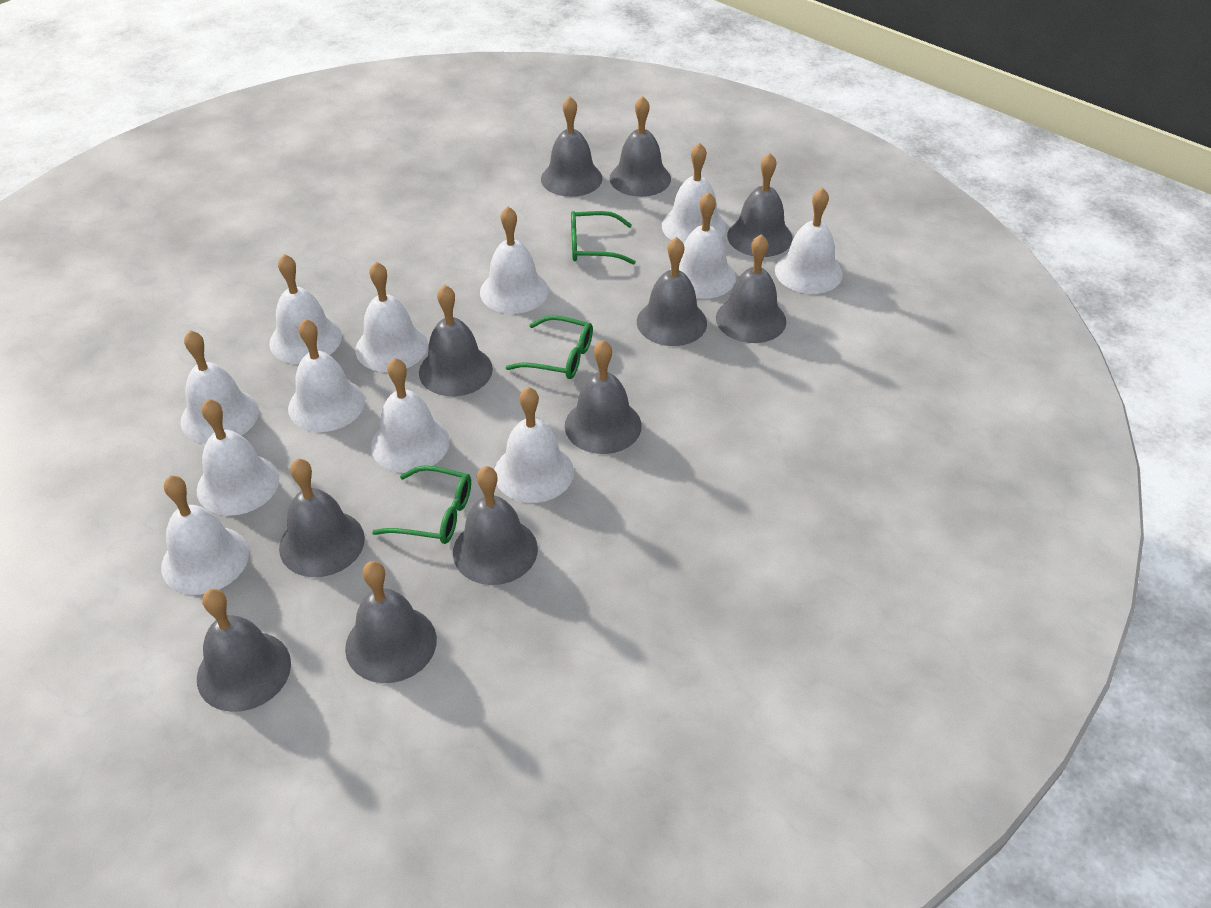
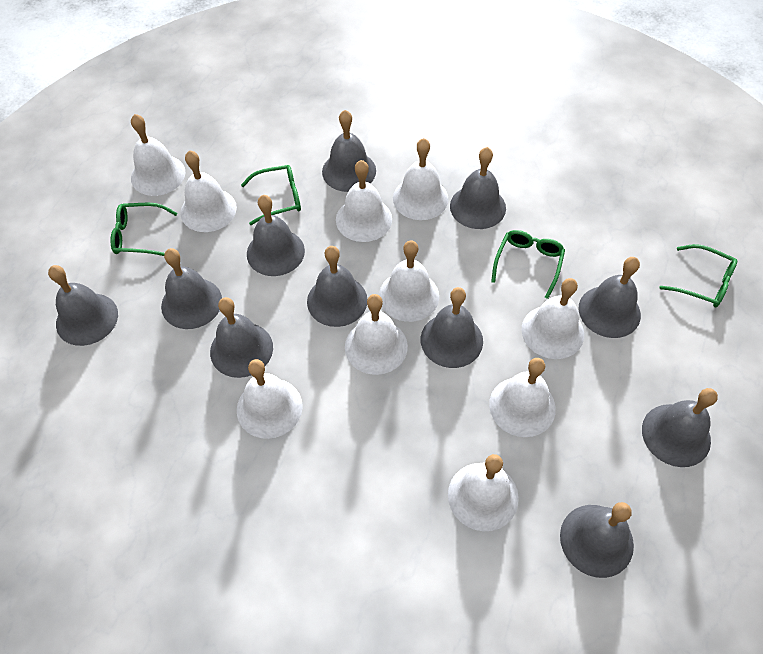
green glasses: [372,465,471,544] [505,315,593,379] [571,211,636,265] = 3 -> [111,203,177,256] [241,165,301,225] [491,230,565,299] [659,244,737,307] = 4
white bell: [161,475,249,595] [181,330,259,444] [197,399,279,516] [269,254,342,364] [288,319,365,432] [355,262,428,372] [371,358,450,473] [480,207,549,314] [495,387,574,503] [662,143,726,244] [670,192,736,299] [775,187,843,294] = 12 -> [131,114,185,196] [180,150,237,232] [237,359,303,439] [336,160,392,242] [345,294,408,375] [379,240,439,322] [393,138,448,220] [448,454,519,531] [489,358,556,437] [521,278,584,359] = 10

